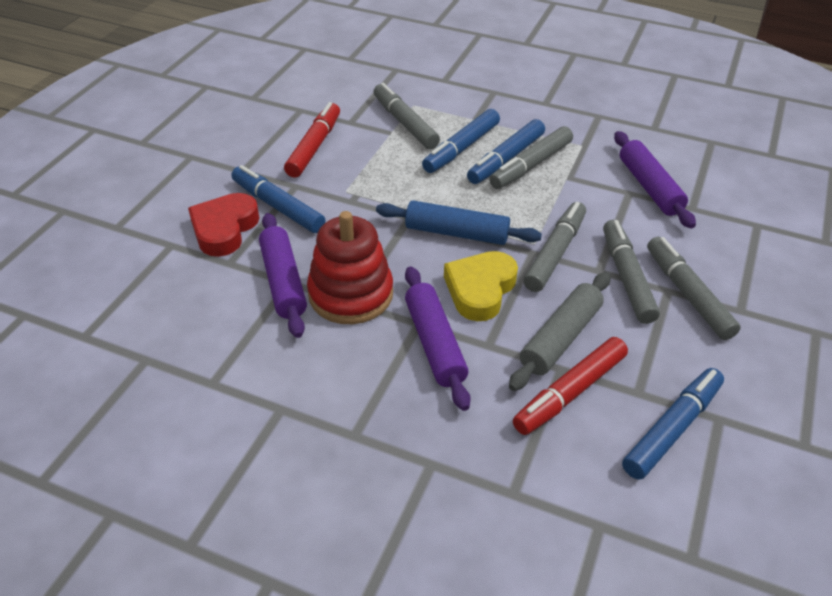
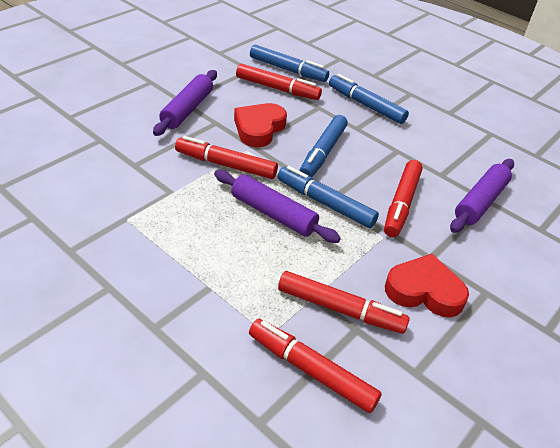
blue rolling pin: [376,200,542,245] = 1 -> none = 0
grey marker: [373,83,440,149] [489,126,573,189] [523,202,586,292] [603,220,660,324] [647,237,741,340] = 5 -> none = 0
grey rolling pin: [509,272,611,391] = 1 -> none = 0
red heart: [188,193,259,257] = 1 -> [234,103,287,147] [385,254,469,317] = 2
red marker: [284,102,340,177] [513,337,628,435] = 2 -> [175,136,278,179] [236,64,322,100] [249,319,382,413] [278,271,410,334] [384,160,423,237] = 5
red stacking toy: [307,211,393,324] = 1 -> none = 0
yellow heart: [444,251,518,321] = 1 -> none = 0

